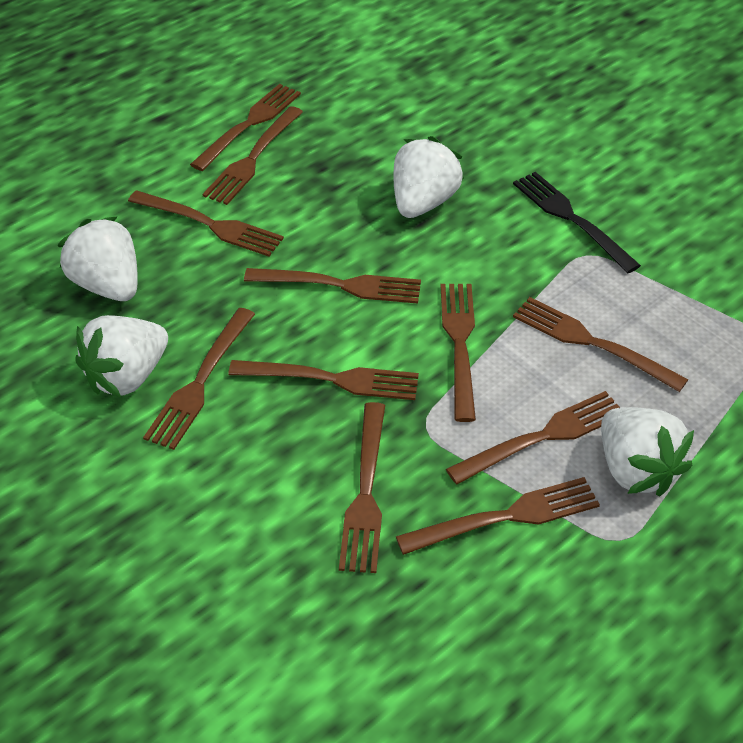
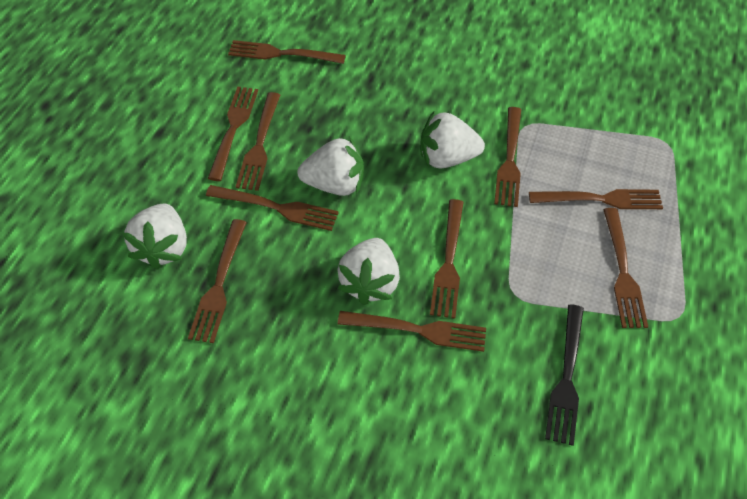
brown fork: [128,190,284,257] [143,308,255,450] [190,84,301,171] [202,106,303,205] [228,360,419,400] [244,268,421,304] [339,402,385,573] [396,477,600,555] [440,284,476,422] [446,391,620,484] [513,297,688,392] = 11 -> [188,219,247,343] [206,185,339,231] [208,87,258,181] [228,40,346,64] [236,92,280,191] [338,311,486,352] [430,199,464,319] [494,107,521,207] [529,189,663,209] [603,208,648,328] = 10

